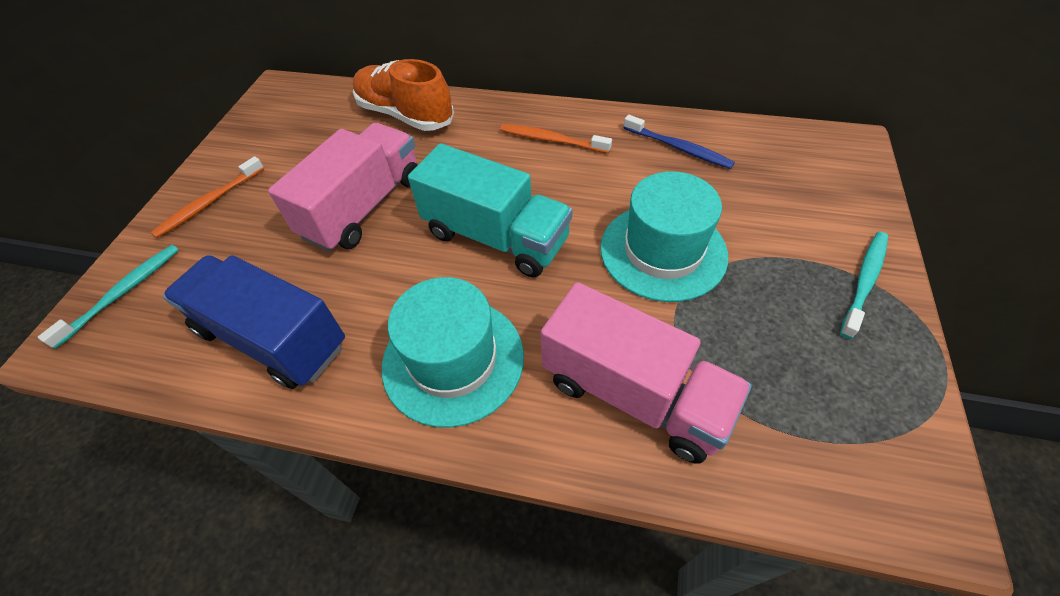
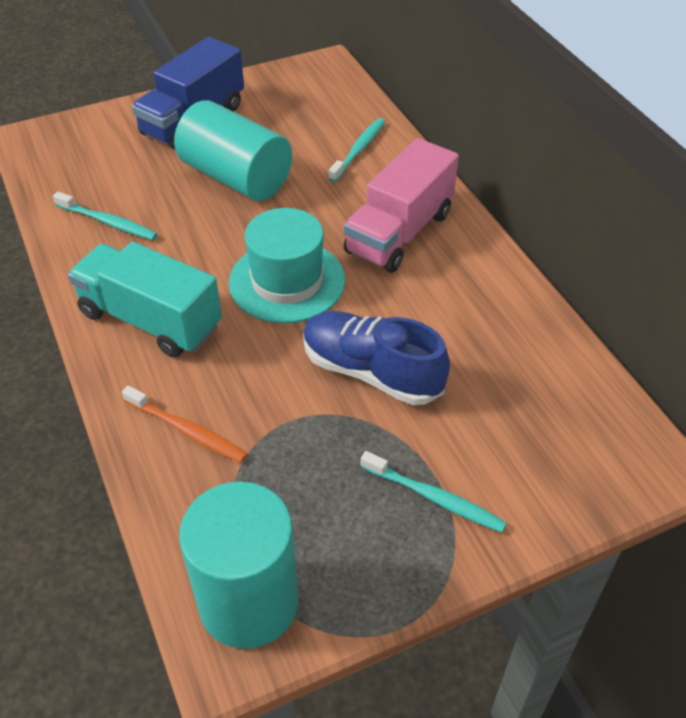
blue shoe: none = 0 -> [303,311,450,405] = 1
blue toothbrush: [623,115,735,169] = 1 -> none = 0
orange shoe: [353,59,454,131] = 1 -> none = 0
orange toothbrush: [151,156,264,238] [500,124,612,153] = 2 -> [122,386,247,463] = 1
pink truck: [268,123,418,252] [541,282,752,464] = 2 -> [344,138,459,273] = 1
turquoise cylinder: none = 0 -> [174,100,292,201] [179,481,299,649] = 2
turquoise hat: [382,277,524,428] [600,171,728,302] = 2 -> [229,208,345,323] = 1
turquoise toothbrush: [38,245,179,349] [840,232,888,339] = 2 -> [53,192,158,240] [328,118,385,182] [360,451,507,533] = 3

